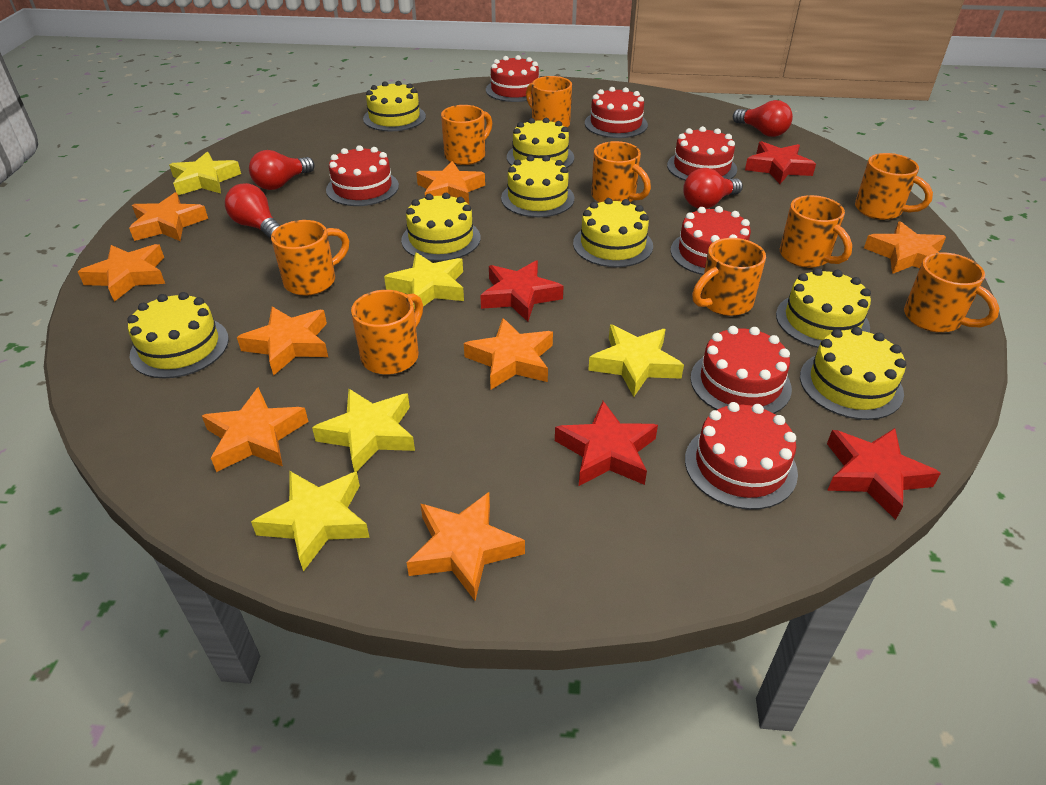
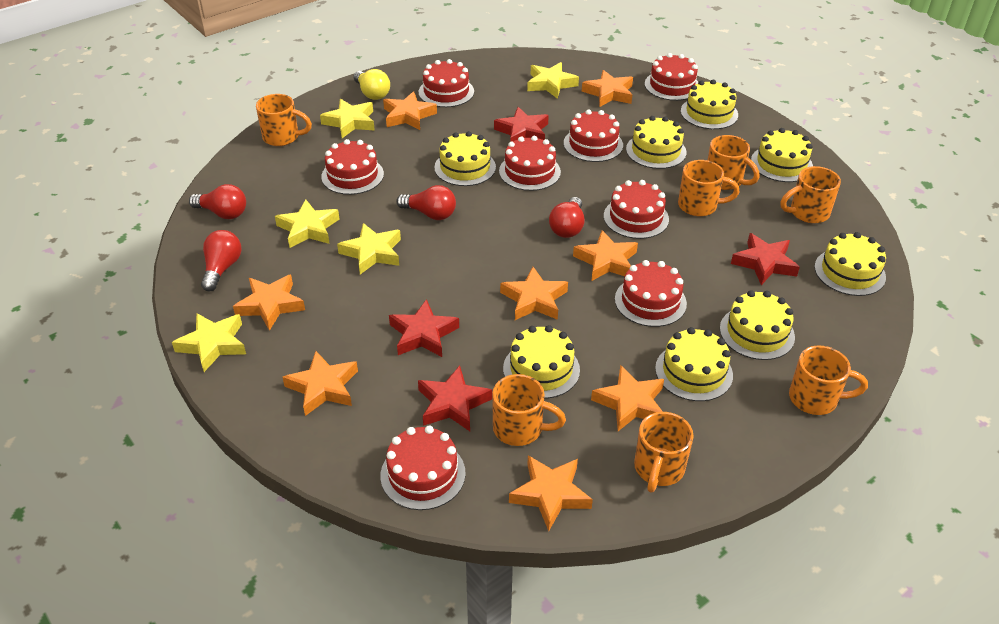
orange mug: [271,220,349,296] [351,290,423,375] [441,105,492,165] [526,76,572,127] [591,141,651,202] [692,238,766,316] [780,195,852,268] [855,153,933,220] [904,252,999,333] = 9 -> [256,94,312,146] [492,374,566,446] [634,412,694,493] [678,160,739,216] [708,135,759,190] [781,166,841,223] [789,346,868,415] = 7
red cake: [326,145,399,206] [486,55,539,102] [585,87,648,138] [667,126,737,181] [671,206,751,275] [685,402,798,510] [690,326,792,414] = 7 -> [321,139,384,195] [380,426,466,510] [418,59,474,107] [499,136,561,191] [564,110,623,162] [604,180,669,239] [615,260,687,327] [645,53,698,101] = 8
yellow light bulb: none = 0 -> [353,69,390,100] = 1

